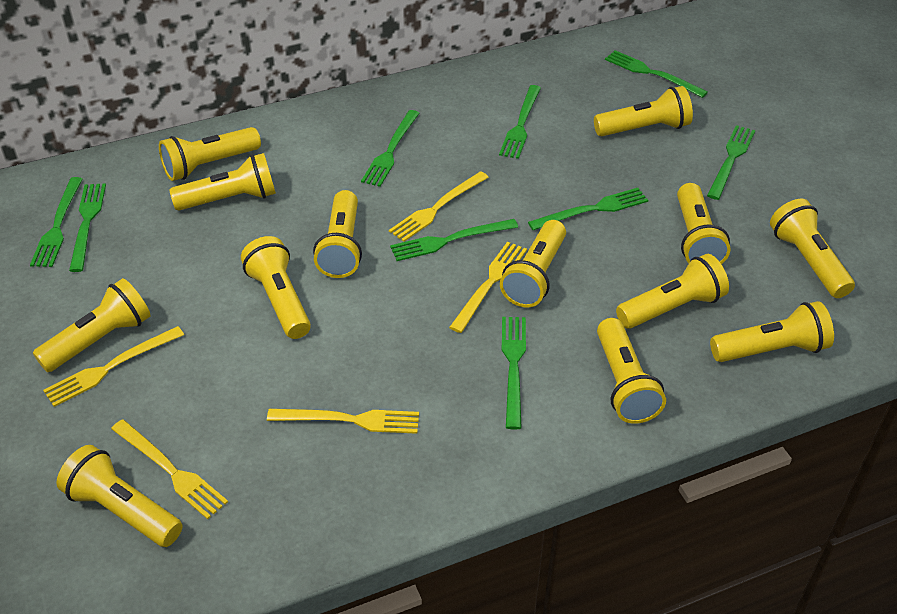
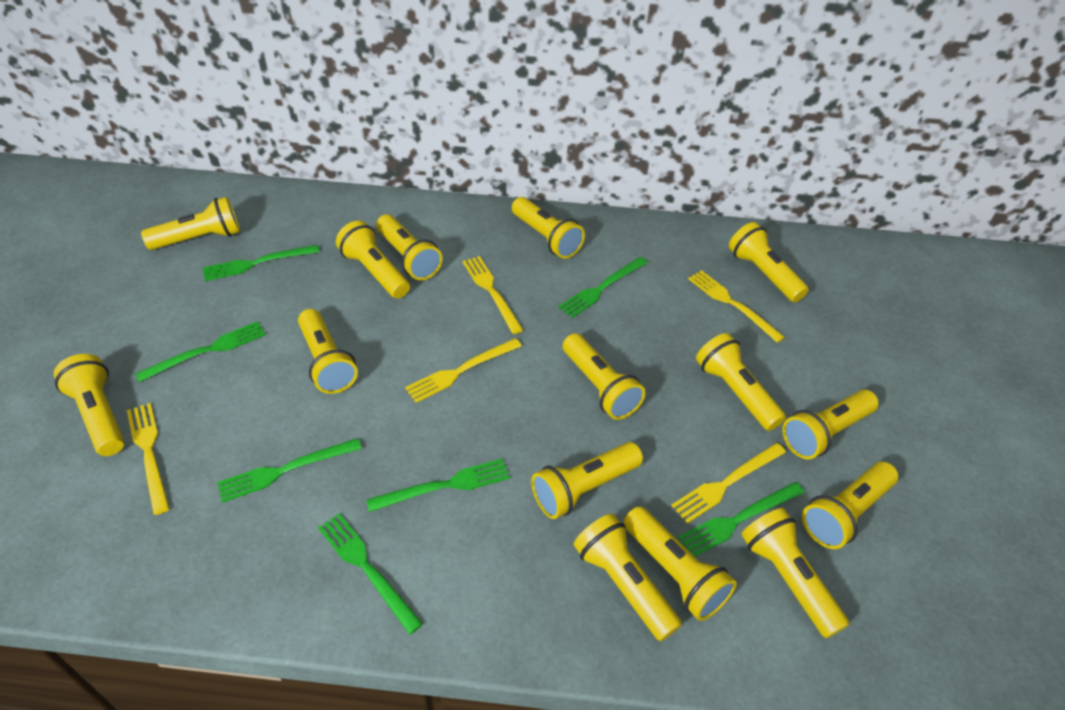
green fork: [30,177,83,267] [69,183,106,272] [361,110,420,187] [390,219,518,261] [499,85,541,159] [502,317,526,430] [528,188,648,230] [605,50,708,98] [707,125,755,200] = 9 -> [135,321,266,382] [203,245,319,281] [217,438,362,503] [318,513,423,635] [366,458,510,512] [558,257,648,318] [678,482,805,557] = 7
yellow flashlight: [33,278,151,372] [56,445,183,547] [159,127,261,181] [170,153,276,211] [241,236,311,339] [313,190,362,278] [500,220,566,307] [594,86,693,137] [597,318,666,424] [616,254,729,329] [677,183,730,264] [710,301,834,362] [770,199,855,298] = 13 -> [54,354,125,456] [141,197,240,250] [298,309,358,394] [336,221,410,298] [376,214,442,280] [512,197,585,259] [531,442,643,519] [563,333,646,420] [574,514,682,641] [623,506,737,621] [696,333,786,431] [729,222,809,302] [741,508,849,638] [782,390,879,460] [802,462,898,549] = 15

